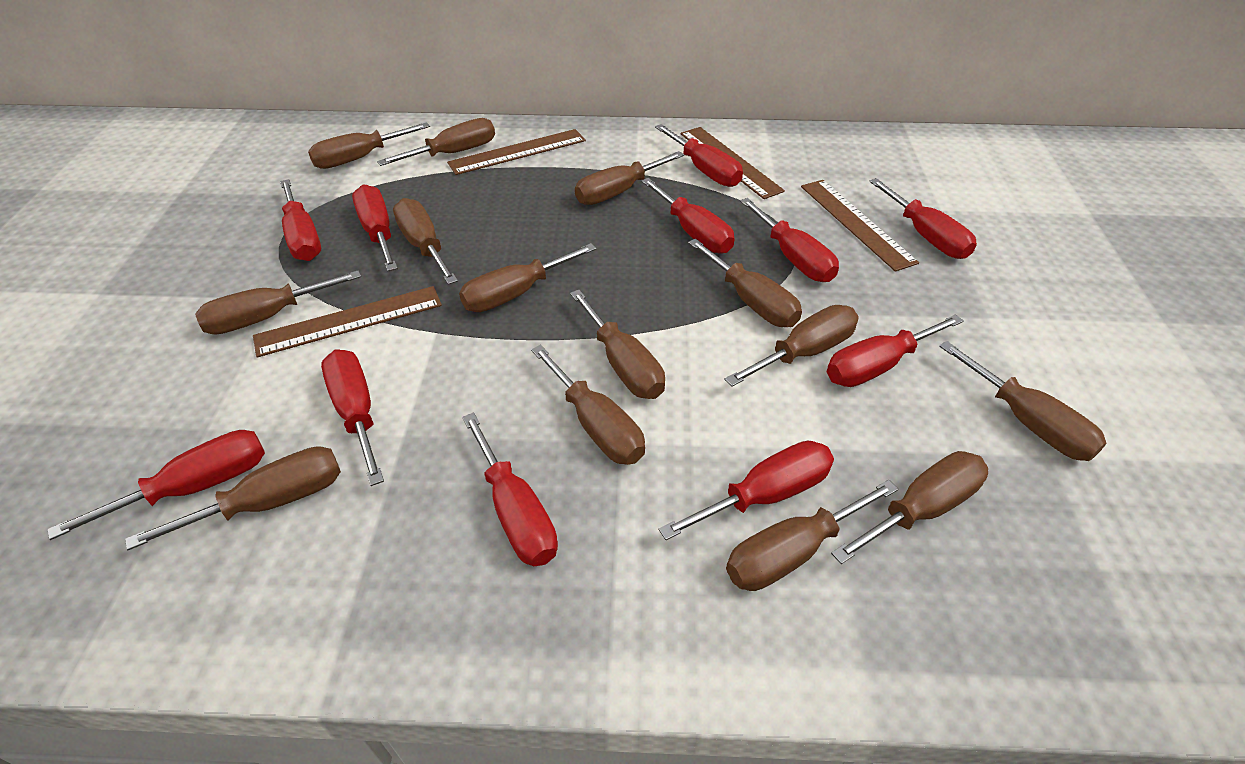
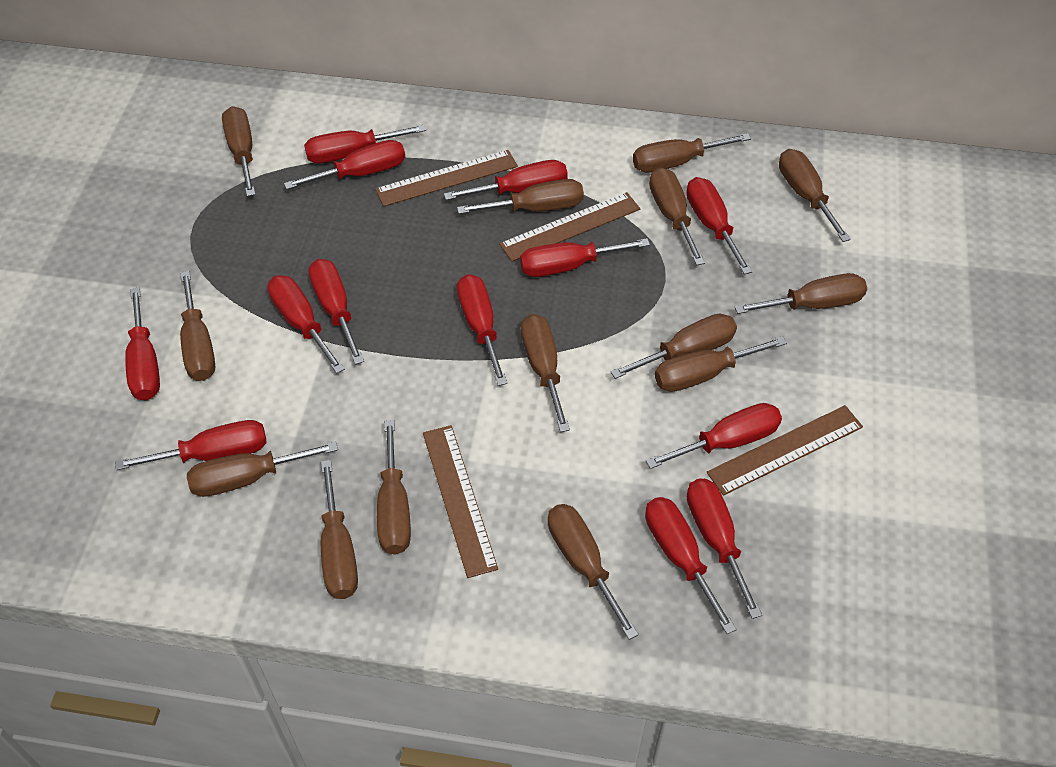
red screwdriver: [47,430,265,540] [280,179,321,261] [321,349,384,486] [352,184,398,271] [462,412,558,566] [641,178,734,254] [655,124,743,187] [659,441,834,540] [740,198,839,282] [827,314,963,387] [869,178,977,259] = 11 -> [115,420,267,470] [125,287,160,400] [267,275,345,373] [284,140,405,190] [304,125,426,163] [308,259,364,365] [444,160,568,200] [457,274,507,386] [520,238,650,277] [645,497,737,634] [646,403,782,469] [686,177,753,275] [687,478,762,619] = 13

